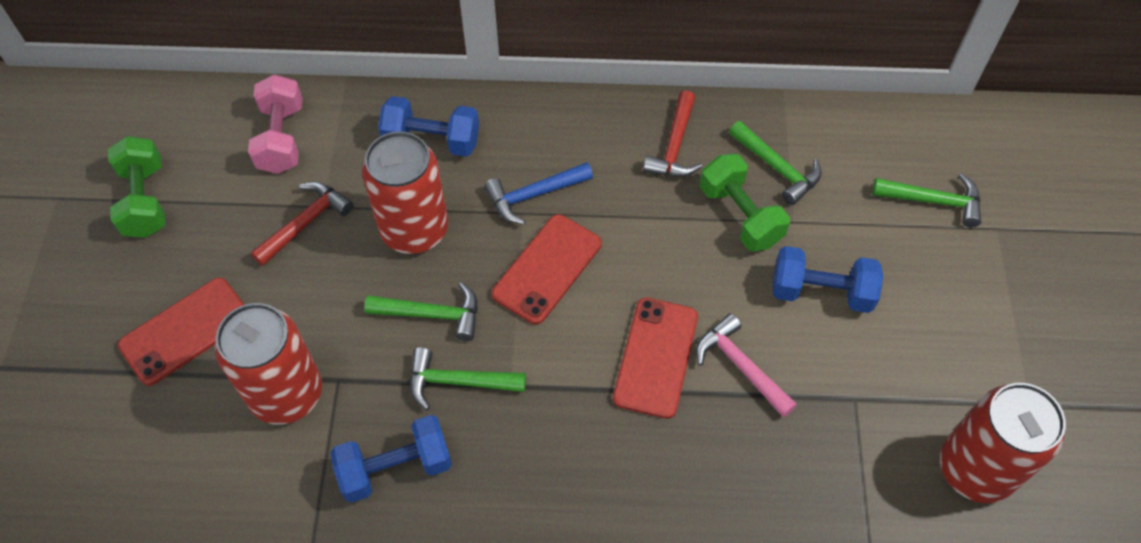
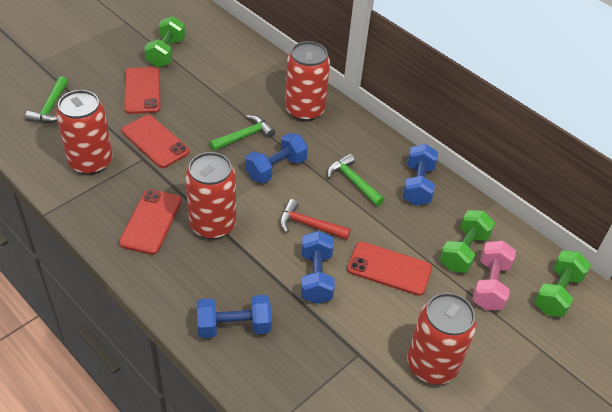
blue dumbbell: [330,415,452,503] [378,96,479,157] [773,246,883,313] = 3 -> [197,295,272,338] [245,133,308,183] [301,231,335,304] [403,144,438,206] = 4
blue hammer: [484,162,593,224] = 1 -> none = 0
green dumbbell: [108,136,166,238] [700,154,790,252] = 2 -> [144,16,185,67] [440,210,495,273] [534,250,591,317] = 3
green hammer: [365,282,478,341] [410,347,526,410] [729,121,821,205] [872,173,981,227] = 4 -> [25,76,68,123] [209,115,275,151] [327,154,385,206] = 3
pink hammer: [696,313,797,418] = 1 -> none = 0
red can: [215,303,322,425] [362,131,448,254] [940,383,1066,503] = 3 -> [56,90,113,175] [185,152,236,239] [285,41,330,121] [407,293,477,385] = 4
red hammer: [251,182,354,266] [643,90,702,177] = 2 -> [280,199,351,240] = 1
red phone: [118,278,245,386] [492,214,602,324] [613,298,698,419] = 3 -> [119,189,182,255] [122,115,190,168] [124,67,161,114] [347,242,432,296] = 4

